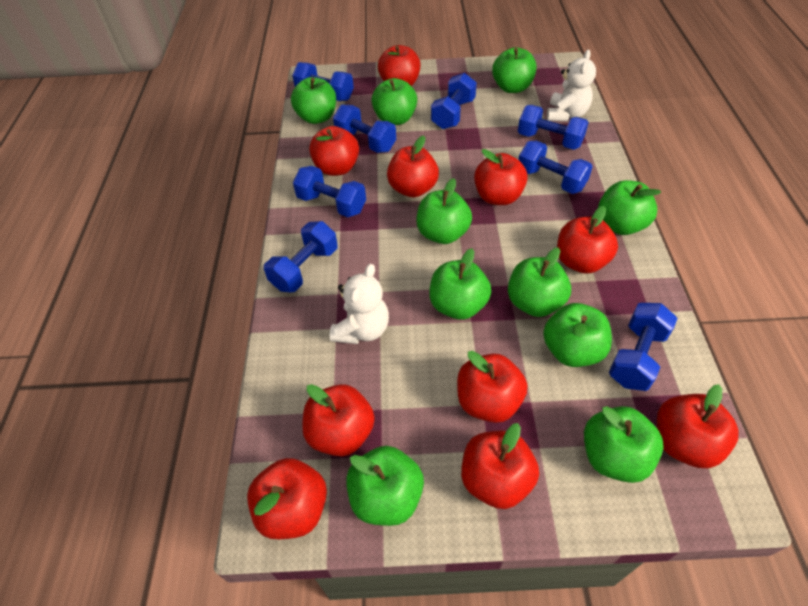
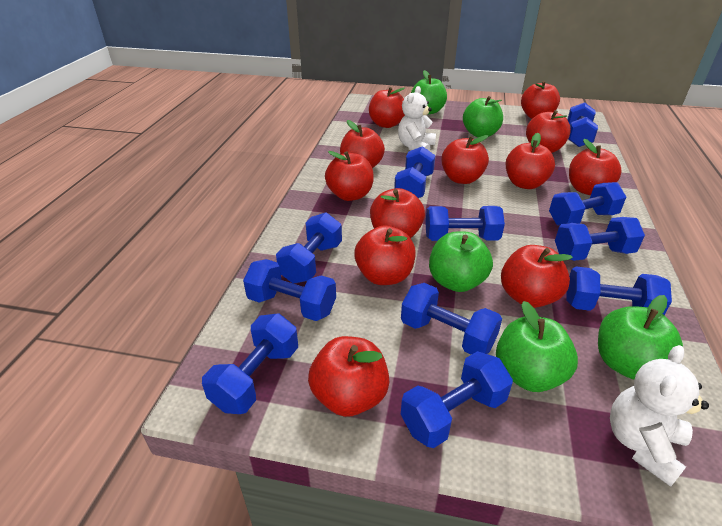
blue dumbbell: [264,221,338,292] [292,62,354,101] [293,166,366,217] [333,105,396,153] [431,73,477,129] [518,105,589,150] [518,141,593,194] [609,303,678,391] = 8 -> [202,313,298,414] [243,259,336,321] [276,213,342,284] [394,146,435,198] [401,283,502,355] [401,351,513,448] [425,206,505,241] [549,182,626,226] [555,217,645,261] [567,102,598,147] [567,266,672,315] = 11
green apple: [291,77,336,124] [346,446,424,526] [372,78,417,125] [416,178,472,244] [429,248,491,320] [492,47,536,93] [508,247,571,317] [543,303,612,367] [584,406,664,483] [598,180,661,235] = 10 -> [411,70,447,114] [429,231,493,292] [463,96,503,137] [496,301,578,392] [598,295,683,380] = 5
red apple: [247,458,327,539] [302,384,375,456] [309,126,359,176] [378,45,421,86] [387,136,439,197] [457,351,527,423] [461,423,539,509] [474,149,528,205] [557,206,618,274] [657,384,739,468] = 10 -> [308,336,390,417] [325,151,374,201] [340,120,385,168] [354,226,416,285] [369,87,405,128] [370,188,425,238] [441,135,489,184] [501,245,573,308] [506,133,555,189] [521,81,560,119] [526,110,571,153] [569,139,621,195] = 12

